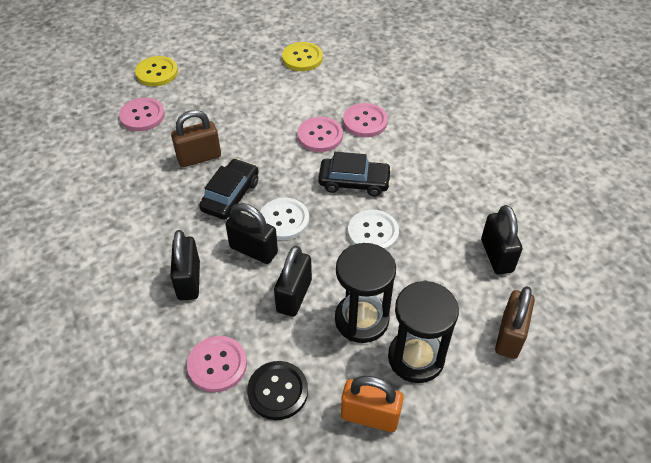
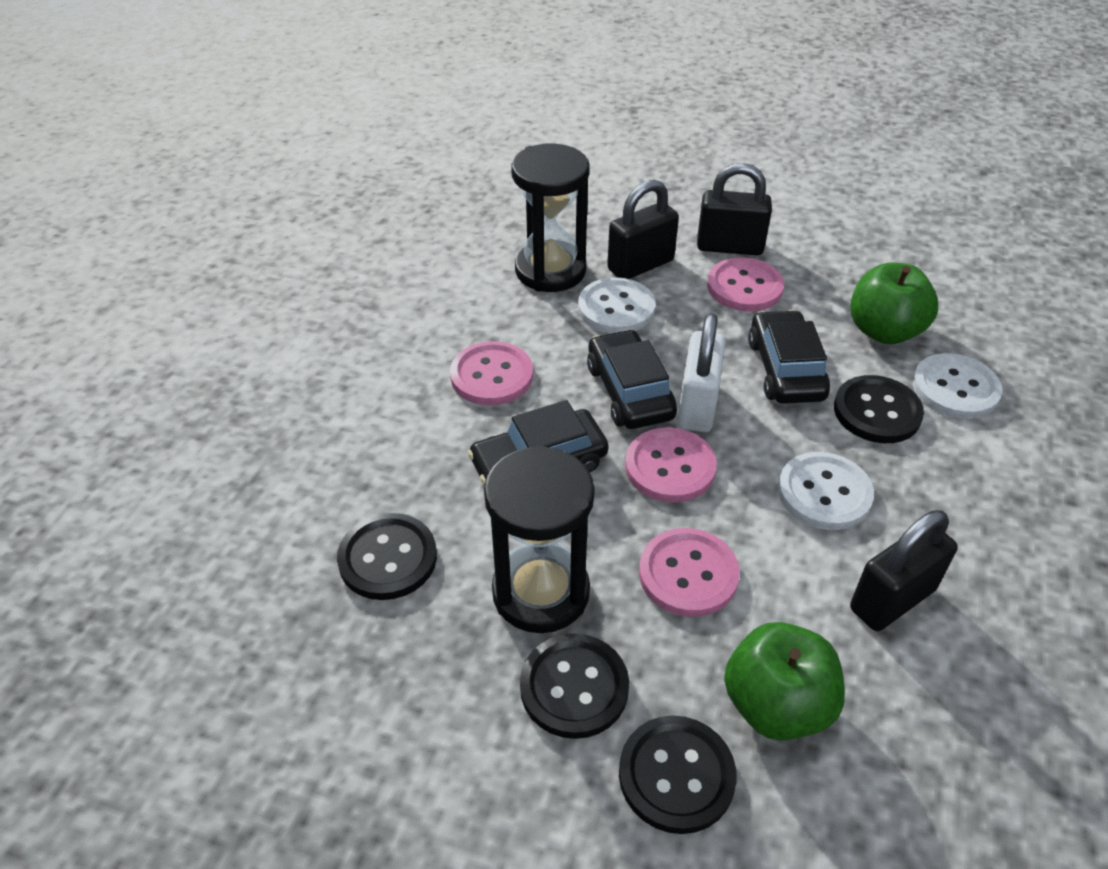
black button: [247,361,308,420] = 1 -> [337,513,437,600] [520,634,629,739] [619,715,737,834] [834,375,924,443] = 4
black car: [199,159,259,220] [318,152,392,196] = 2 -> [468,400,609,486] [587,329,677,429] [748,310,830,404] = 3
black padlock: [170,230,200,300] [226,203,278,264] [274,246,312,317] [481,205,522,275] = 4 -> [607,180,679,279] [697,163,772,255] [850,510,958,631] = 3
brown padlock: [171,110,221,167] [495,286,535,359] = 2 -> none = 0
green apple: none = 0 -> [724,622,845,741] [850,263,938,344] = 2
orange padlock: [341,376,403,432] = 1 -> none = 0
white button: [260,198,309,240] [348,210,399,250] = 2 -> [578,277,656,334] [778,452,874,530] [913,353,1002,419] = 3
white padlock: none = 0 -> [678,313,726,432] = 1
yellow button: [135,56,178,86] [282,42,323,71] = 2 -> none = 0

